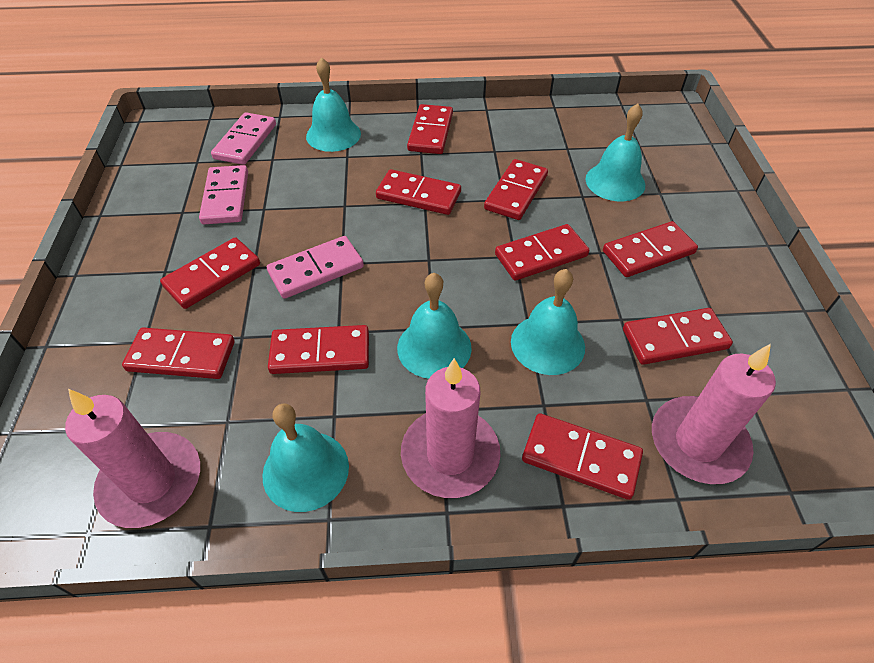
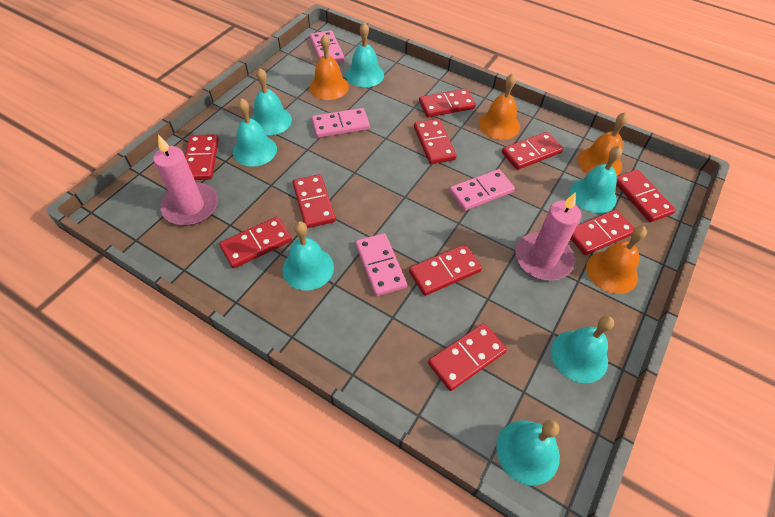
orange bell: none = 0 -> [309,34,349,100] [479,73,520,140] [578,112,628,176] [586,226,647,294] = 4
pink candle: [65,389,200,528] [401,358,501,498] [652,344,776,484] = 3 -> [153,135,218,226] [515,192,581,281] = 2
pink domino: [199,165,248,224] [211,112,276,165] [267,236,364,299] = 3 -> [310,30,345,63] [312,108,370,138] [356,233,407,296] [449,169,515,211] = 4
turquoise bell: [262,403,349,512] [306,57,361,152] [397,273,472,379] [511,269,585,375] [586,104,645,201] = 5 -> [233,98,277,167] [251,68,292,135] [282,221,334,290] [346,22,384,87] [496,420,560,485] [551,316,614,383] [570,146,622,213] = 7

